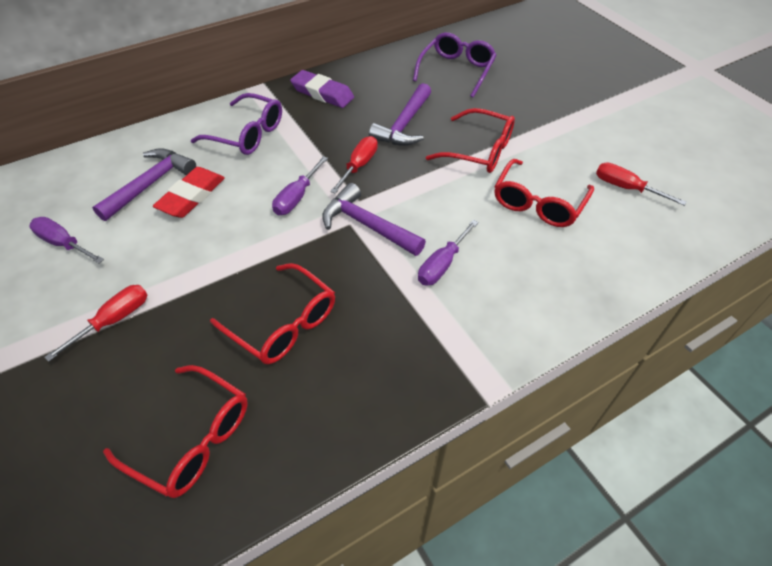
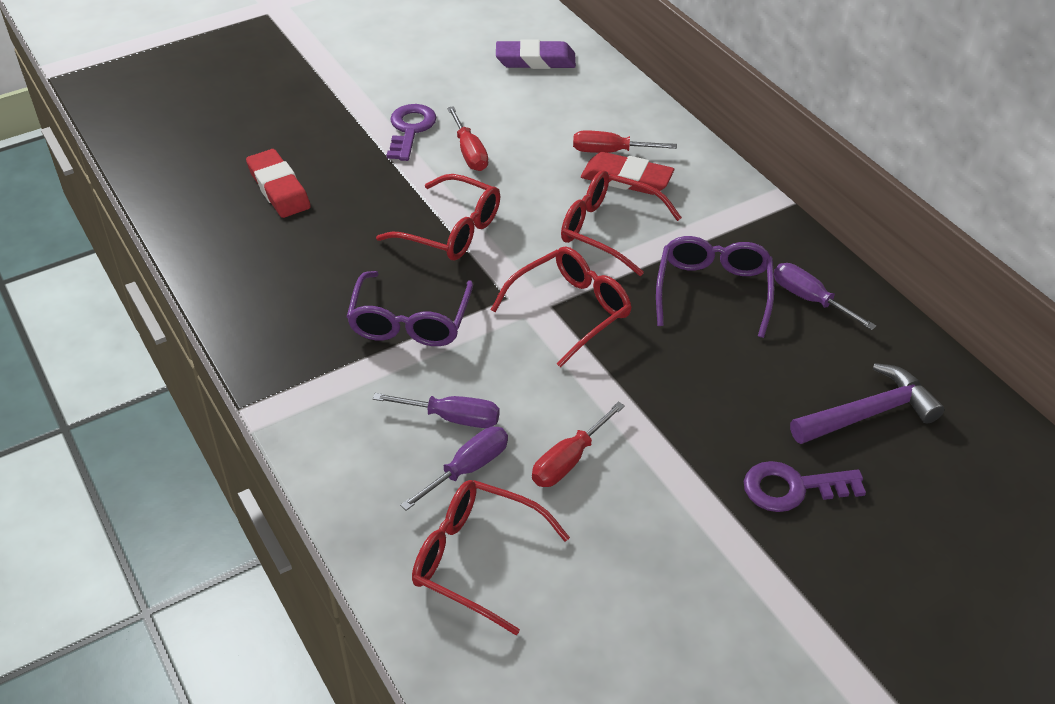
purple hammer: [92,148,196,221] [322,183,426,256] [369,83,431,146] = 3 -> [790,363,945,444] = 1
purple key: none = 0 -> [387,104,436,161] [744,461,866,512] = 2
red eraser: [153,167,225,218] = 1 -> [246,149,311,218] [581,152,674,195] = 2

